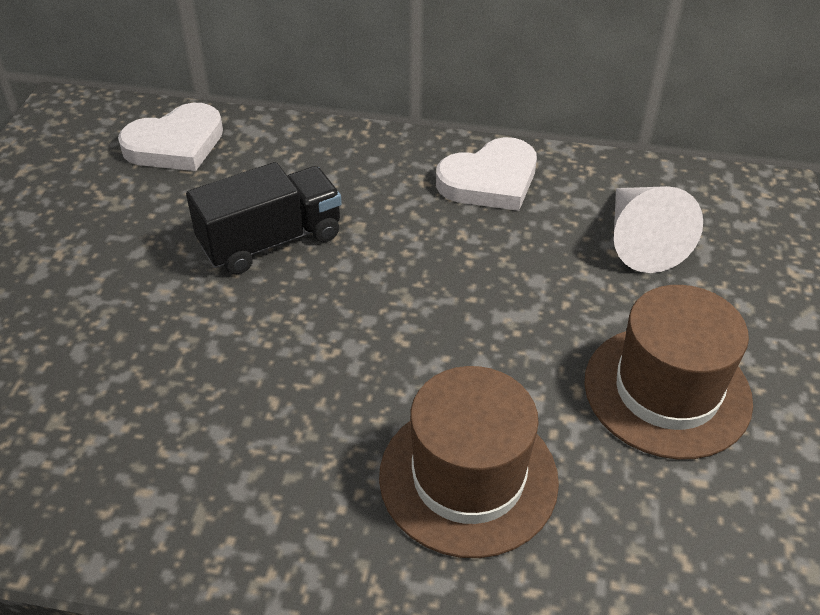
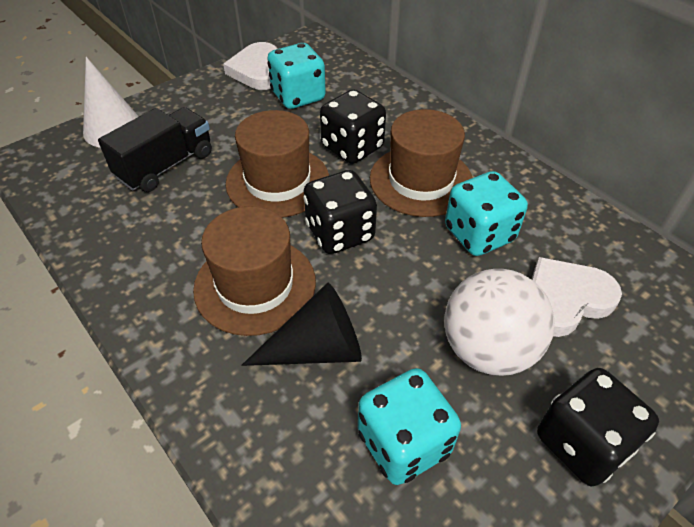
black cone: none = 0 -> [241,283,362,366] = 1
black dice: none = 0 -> [303,170,377,254] [320,89,386,164] [537,368,659,486] = 3
brown hat: [379,366,559,558] [584,285,753,460] = 2 -> [193,206,316,336] [226,110,329,218] [370,109,472,217] = 3
turquoise dice: none = 0 -> [267,43,326,109] [358,368,461,485] [445,171,528,256] = 3
white ball: none = 0 -> [444,269,555,376] = 1

